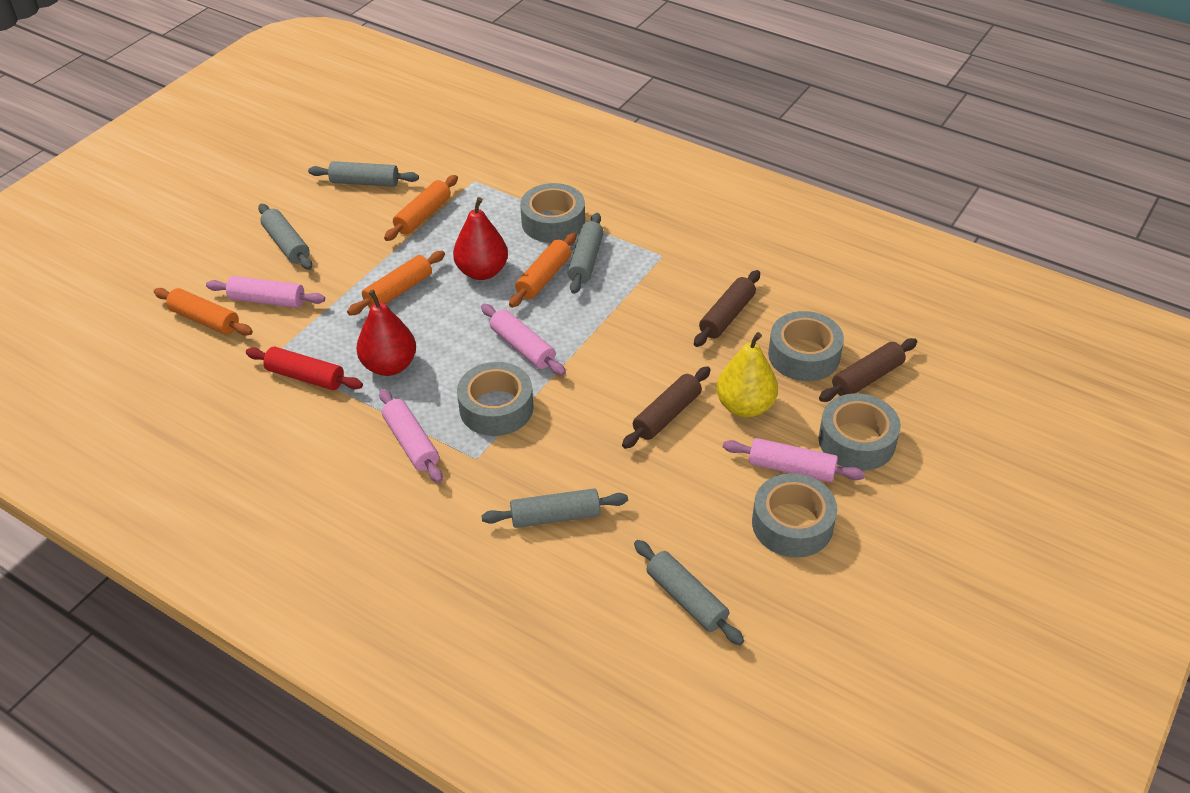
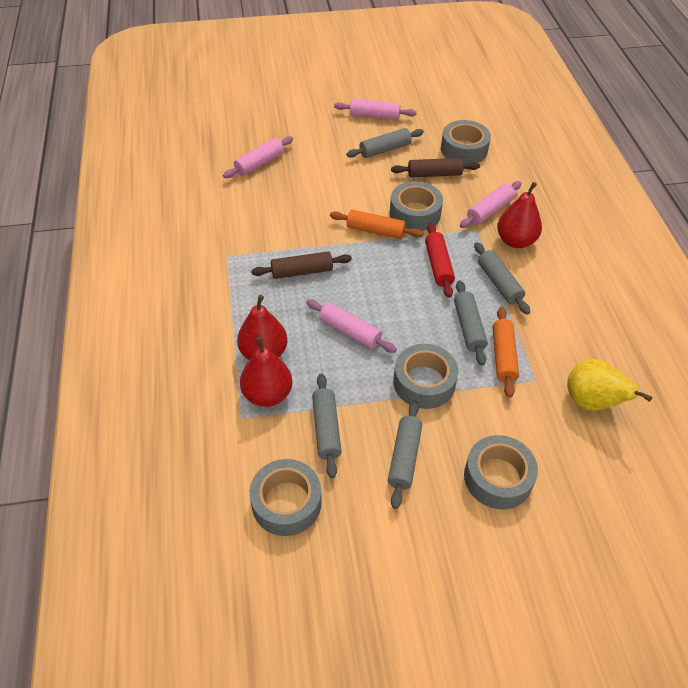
brown rolling pin: [622,366,711,449] [694,270,760,347] [819,338,917,402] = 3 -> [251,251,352,279] [391,158,480,178] = 2
orange rolling pin: [154,288,253,336] [347,251,445,316] [384,175,458,241] [509,233,576,308] = 4 -> [330,210,424,239] [492,307,519,398] = 2
red pear: [356,290,416,376] [453,197,508,280] = 2 -> [237,295,288,360] [240,337,292,407] [497,182,542,248] = 3

